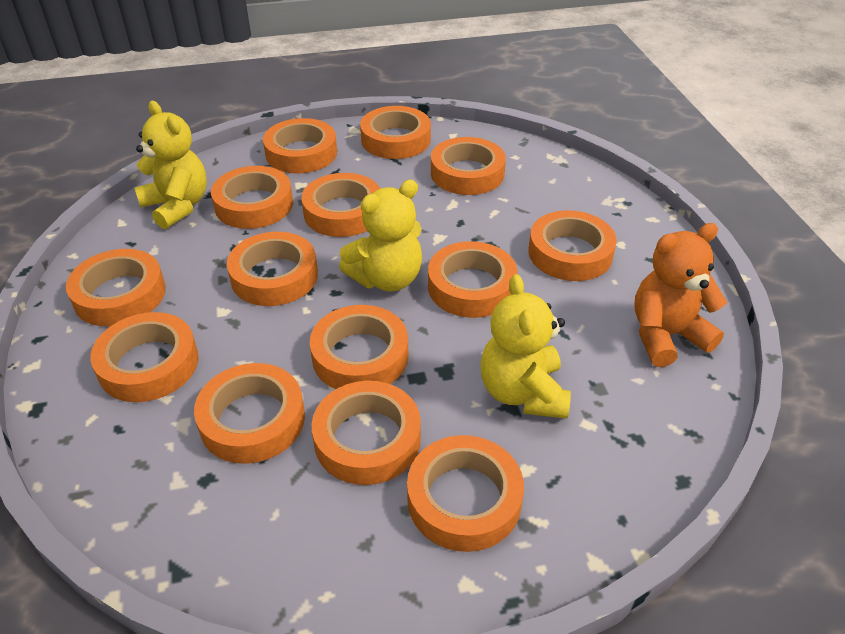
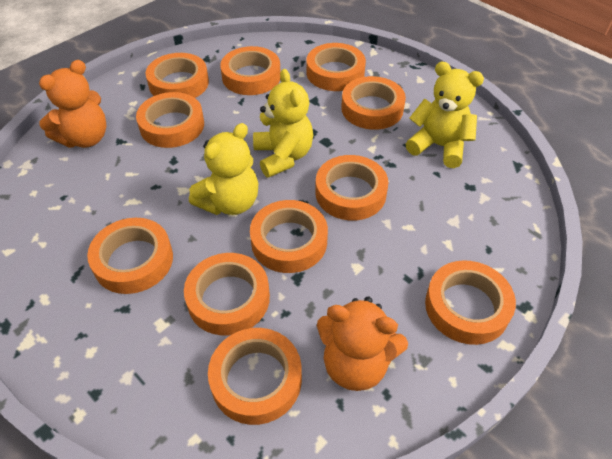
orange tape: [66,249,166,326] [90,312,199,402] [194,363,305,464] [211,166,293,229] [227,232,318,306] [263,118,337,174] [302,173,380,237] [310,305,408,389] [312,381,421,485] [360,106,431,159] [407,435,524,552] [428,241,518,318] [431,137,506,195] [529,210,617,281] = 14 -> [87,218,173,294] [136,92,204,148] [145,53,209,98] [184,253,270,335] [208,328,302,425] [220,46,281,95] [250,200,328,273] [306,43,366,91] [315,155,388,221] [341,76,406,130] [425,260,516,345] = 11
orange teddy bear: [634,223,727,367] = 1 -> [39,60,107,148] [317,297,408,391] = 2

